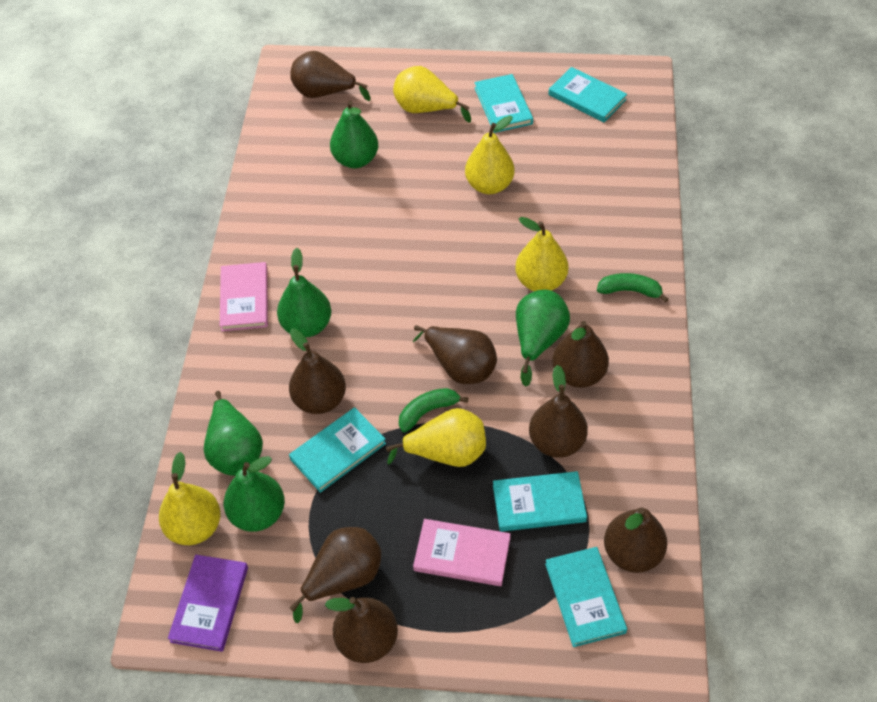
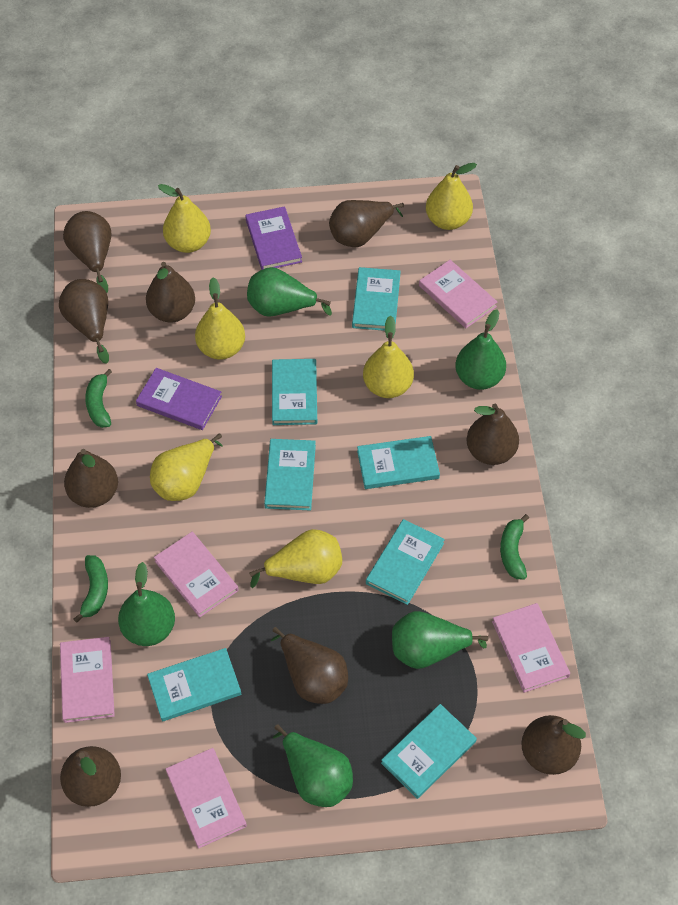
brown pear: [289,329,346,414] [290,51,371,101] [290,527,381,623] [325,597,398,663] [413,325,497,384] [529,365,588,458] [552,321,609,388] [604,507,667,573] = 8 -> [59,279,109,364] [60,746,121,807] [63,211,111,293] [64,449,118,508] [146,262,195,323] [271,627,348,704] [329,200,404,247] [467,404,519,465] [521,715,586,775] = 9
green banana: [399,388,468,432] [597,273,668,303] = 2 -> [74,555,108,623] [85,369,112,428] [500,514,529,580] = 3
pink book: [220,262,268,331] [413,519,511,586] = 2 -> [60,637,115,723] [154,532,238,617] [166,748,247,849] [419,260,497,328] [492,603,570,693] = 5
purple book: [168,555,248,652] = 1 -> [136,368,222,430] [245,206,302,270] = 2
turquoise book: [289,407,386,493] [474,74,533,133] [493,471,587,532] [545,547,627,647] [548,67,627,122] = 5 -> [147,648,241,722] [264,439,316,511] [272,359,317,425] [352,267,401,331] [357,436,440,489] [366,519,445,605] [381,704,477,799] = 7
yellow pear: [159,452,221,545] [386,408,486,467] [393,66,471,123] [465,116,514,194] [515,217,568,291] = 5 -> [150,433,223,501] [158,184,211,253] [195,277,245,360] [249,529,342,588] [363,315,414,398] [426,163,477,230] = 6

